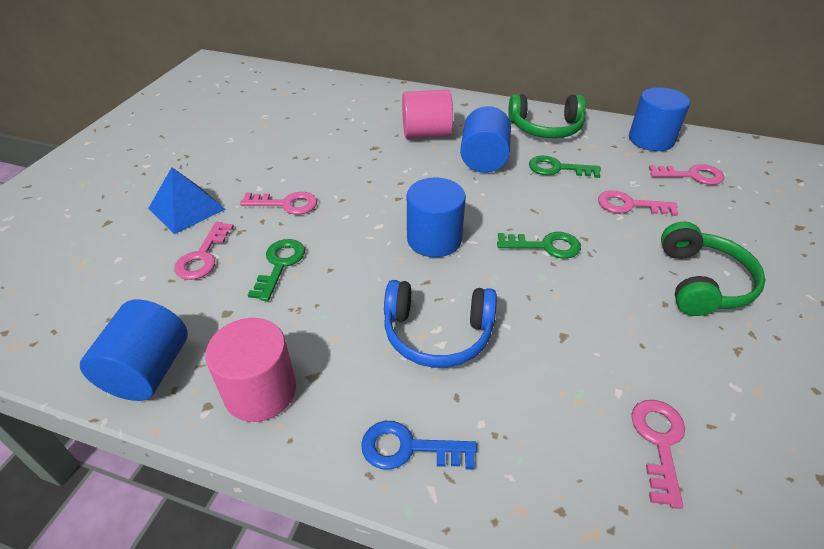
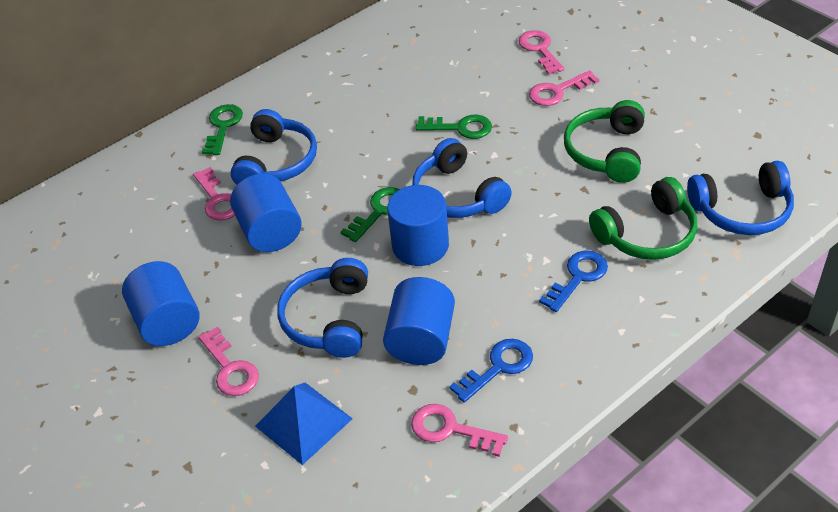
blue headphones: [384,280,497,368] = 1 -> [231,109,317,185] [277,258,368,358] [412,138,512,218] [687,161,794,235] = 4
blue key: [361,421,477,470] = 1 -> [449,339,533,403] [539,251,608,312] = 2
pink cylinder: [205,318,296,422] [402,90,453,138] = 2 -> none = 0

